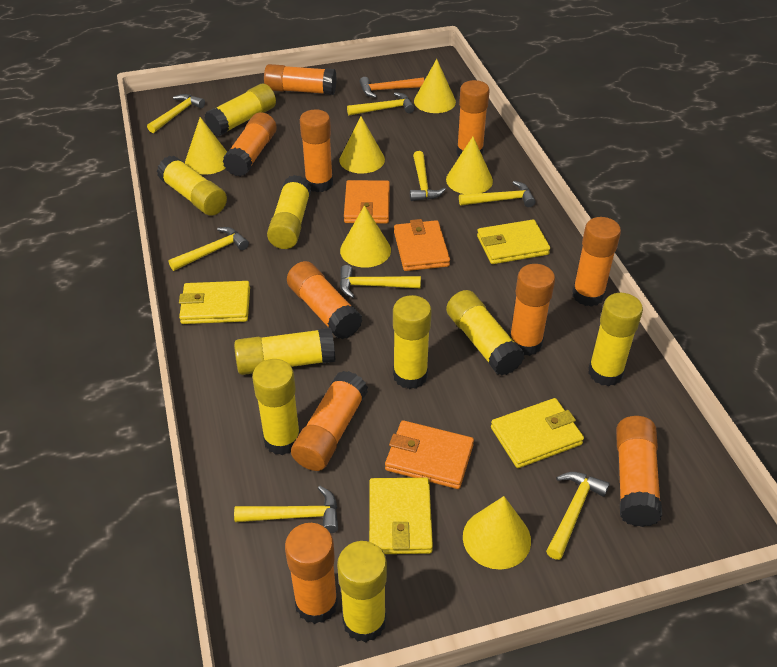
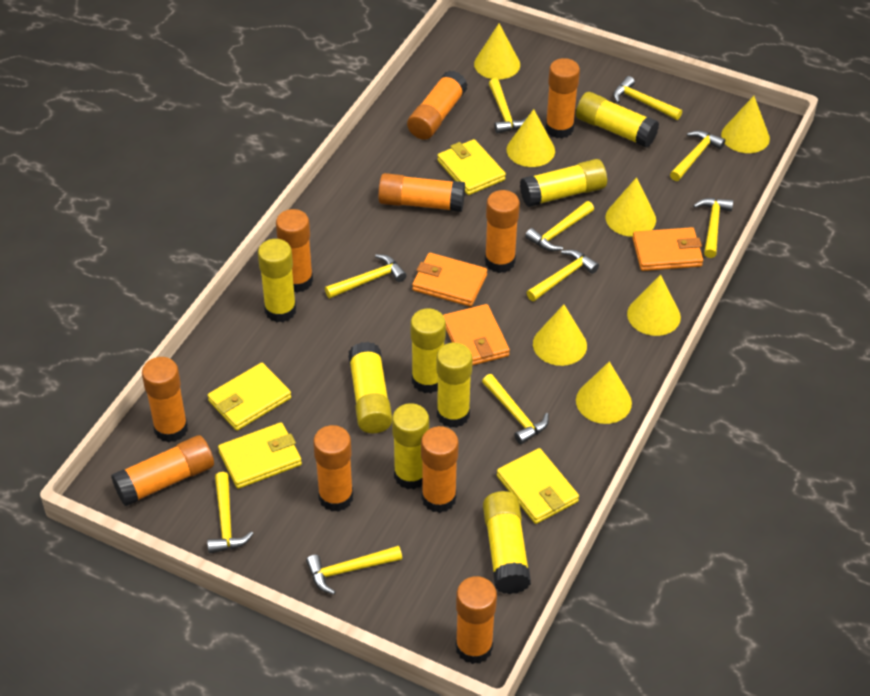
orange hammer: [360,77,424,98] = 1 -> none = 0
yellow cone: [185,117,227,175] [339,116,385,174] [340,205,391,268] [414,59,456,113] [446,137,493,194] [463,496,531,570] = 6 -> [474,24,520,80] [507,109,555,167] [533,304,587,366] [576,362,632,424] [606,177,656,237] [627,275,681,336] [721,96,770,153] = 7
yellow glue stick: [157,156,227,216] [205,84,276,136] [234,328,336,375] [252,359,300,455] [267,175,311,249] [337,541,387,642] [393,295,432,389] [446,290,525,376] [588,293,643,386] = 9 -> [258,239,296,322] [348,342,392,433] [392,403,429,489] [411,308,446,393] [437,342,473,428] [483,491,531,594] [520,159,607,207] [576,92,659,148] = 8
yellow hammer: [147,94,205,133] [168,227,249,271] [234,486,338,533] [340,265,421,298] [347,92,415,116] [410,151,446,201] [459,181,536,207] [546,472,610,560] = 8 -> [207,472,254,554] [306,546,402,594] [325,254,407,298] [482,374,549,444] [489,78,528,134] [525,201,594,251] [527,250,599,301] [613,76,682,120] [670,130,725,181] [693,198,733,258] = 10

